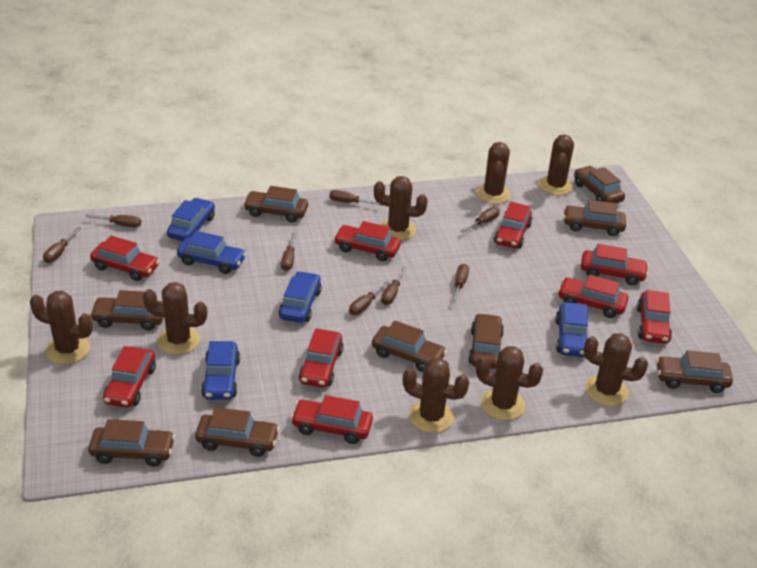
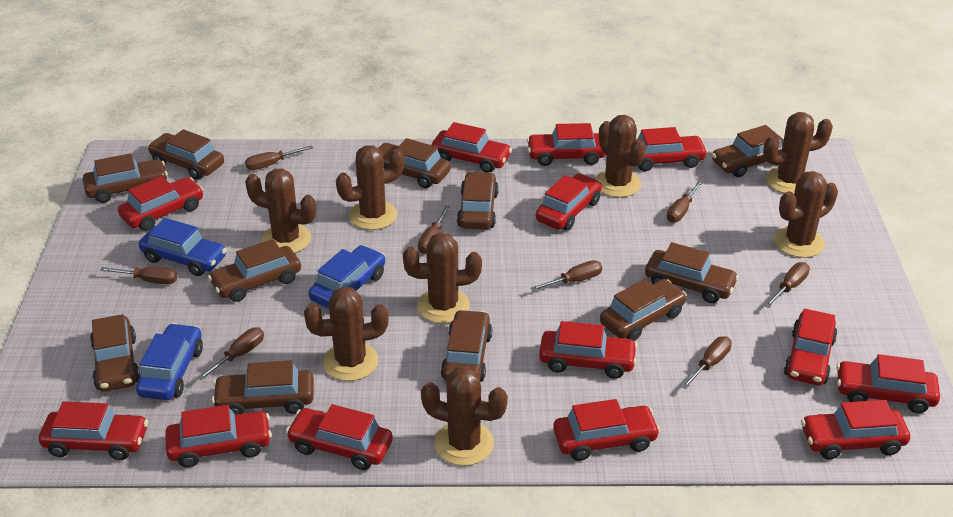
blue car: [167,198,215,241] [177,231,246,274] [201,341,240,400] [279,271,322,323] [555,302,588,357] = 5 -> [136,323,203,400] [139,218,227,276] [309,245,385,309] = 3
brown car: [88,419,175,467] [90,290,163,331] [195,407,280,457] [243,186,308,223] [372,320,447,372] [468,313,504,369] [563,200,626,236] [574,166,625,203] [656,350,733,393] = 9 -> [83,153,168,203] [90,314,140,392] [147,129,224,180] [208,239,301,302] [212,360,314,415] [379,138,451,188] [441,309,492,382] [457,171,499,229] [600,279,687,341] [645,242,739,303] [712,125,784,177] = 11
red car: [90,236,160,281] [103,346,156,408] [291,395,373,444] [299,328,344,388] [334,221,401,261] [494,202,532,249] [558,275,629,318] [581,244,649,285] [637,290,672,344] = 9 -> [39,401,148,460] [118,176,204,231] [165,405,272,467] [286,404,393,470] [432,122,512,172] [527,123,606,166] [536,173,602,231] [539,321,638,379] [553,399,660,461] [637,127,708,171] [784,309,837,385] [801,400,910,459] [836,354,940,413] = 13

